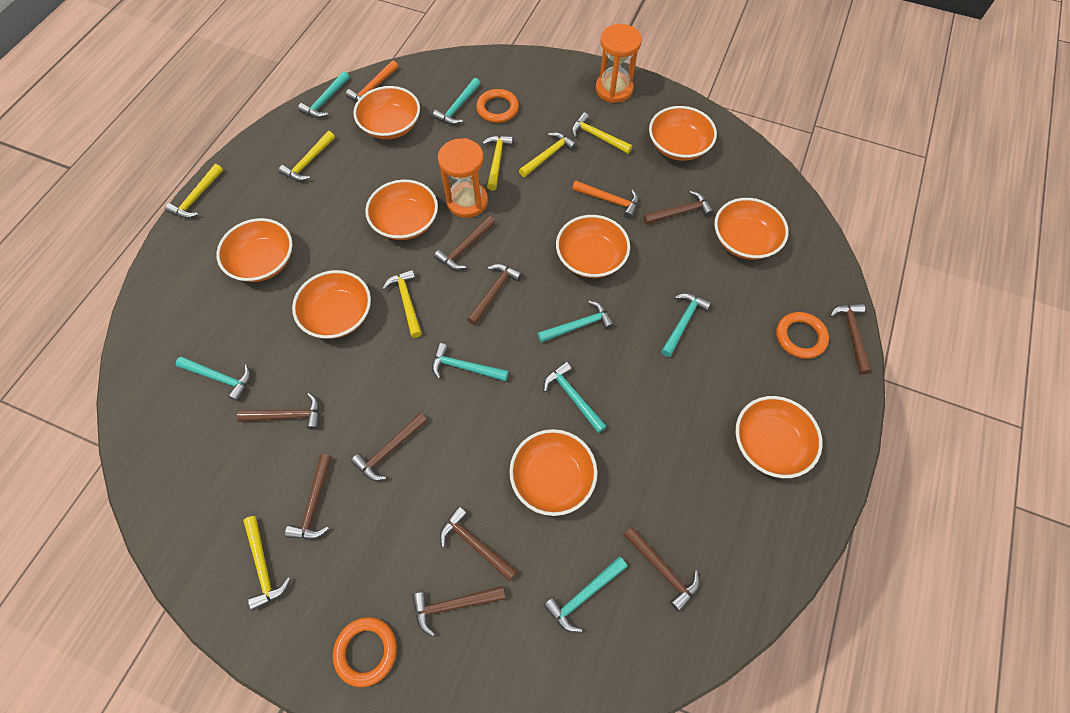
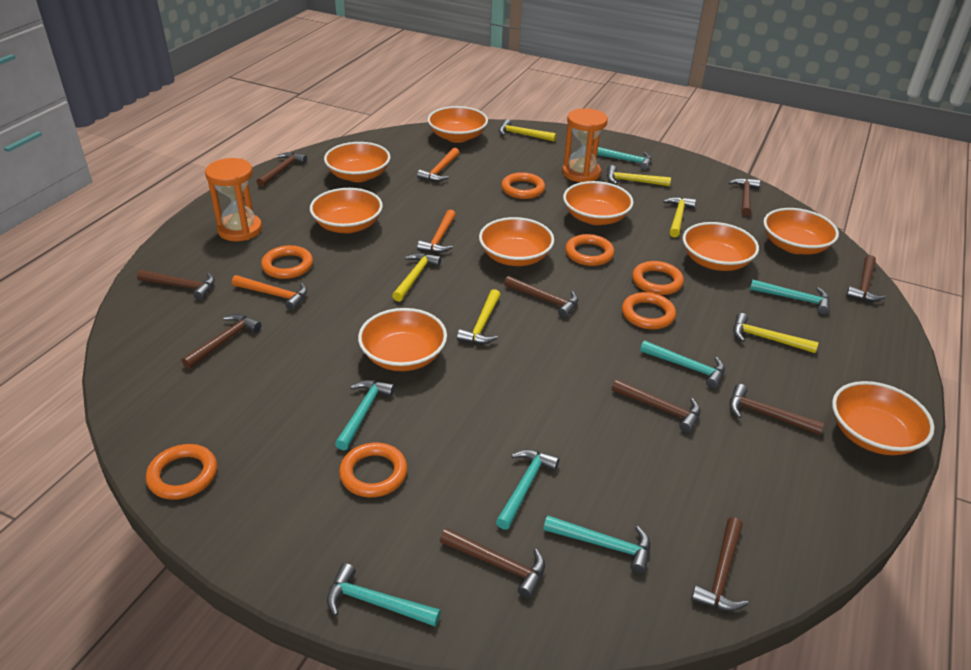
orange hammer: [346,61,398,102] [572,181,639,219] = 2 -> [232,275,307,310] [417,148,460,182] [417,209,456,253] = 3
orange ring: [333,617,397,687] [476,89,519,123] [776,312,829,359] = 3 -> [146,444,217,500] [261,245,313,279] [339,442,407,497] [501,172,545,199] [565,234,614,266] [622,292,676,329] [632,261,684,295] = 7
turquoise hammer: [176,357,251,401] [298,71,350,118] [432,343,509,381] [433,78,480,125] [537,301,614,343] [544,362,607,433] [544,556,628,633] [661,293,711,357] = 8 -> [327,563,441,627] [335,380,395,450] [496,449,559,530] [543,516,650,574] [592,146,652,170] [640,340,725,389] [750,280,830,314] = 7
yellow hammer: [165,164,223,218] [243,516,291,610] [279,131,335,181] [382,269,422,338] [482,136,513,191] [519,132,577,177] [572,112,632,154] = 7 -> [392,253,441,302] [457,289,501,344] [499,119,556,142] [607,165,671,186] [663,197,696,237] [733,313,819,353] = 6

